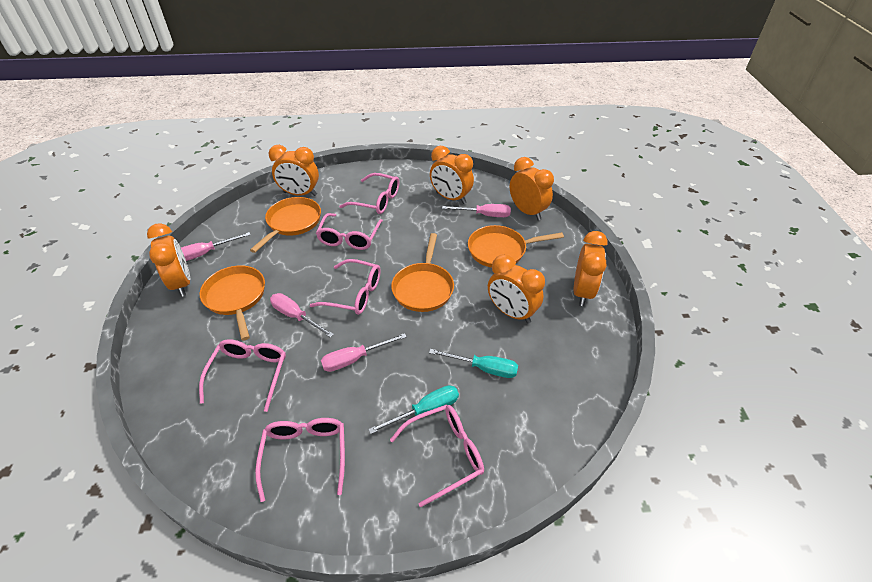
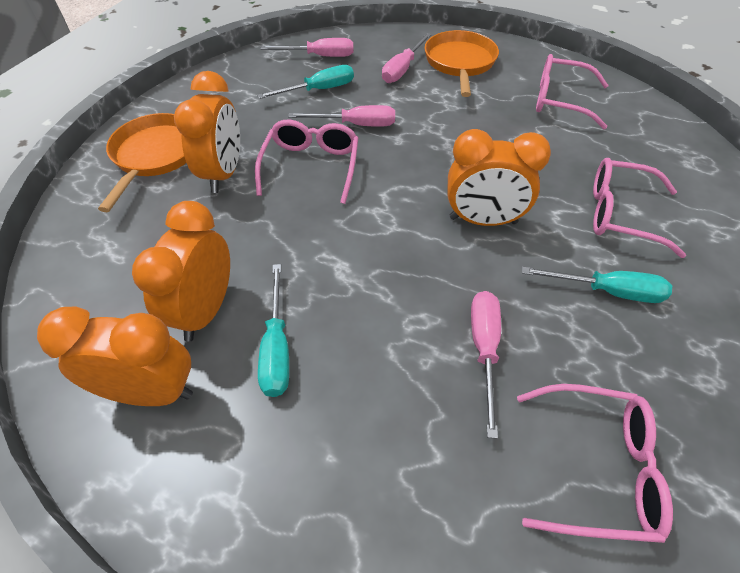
orange clock: [147,223,190,297] [269,145,319,196] [430,146,474,204] [488,254,545,324] [510,157,554,220] [574,231,607,306] = 6 -> [37,307,193,406] [132,201,230,342] [174,71,240,193] [448,129,551,226] = 4
orange pan: [200,266,265,341] [250,197,321,253] [391,233,454,312] [468,225,564,268] = 4 -> [98,113,186,212] [425,30,499,97] = 2
pink glasses: [199,339,286,412] [255,418,345,502] [310,259,381,315] [316,213,383,250] [339,173,399,214] [390,405,484,507] = 6 -> [255,120,358,204] [517,384,673,543] [536,54,609,129] [593,158,686,258] = 4
turquoise screwdriver: [368,385,459,434] [429,349,518,378] = 2 -> [257,65,354,99] [258,264,289,397] [522,267,672,303] = 3

